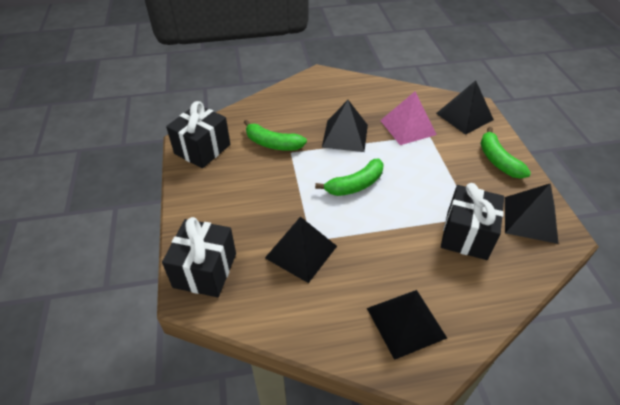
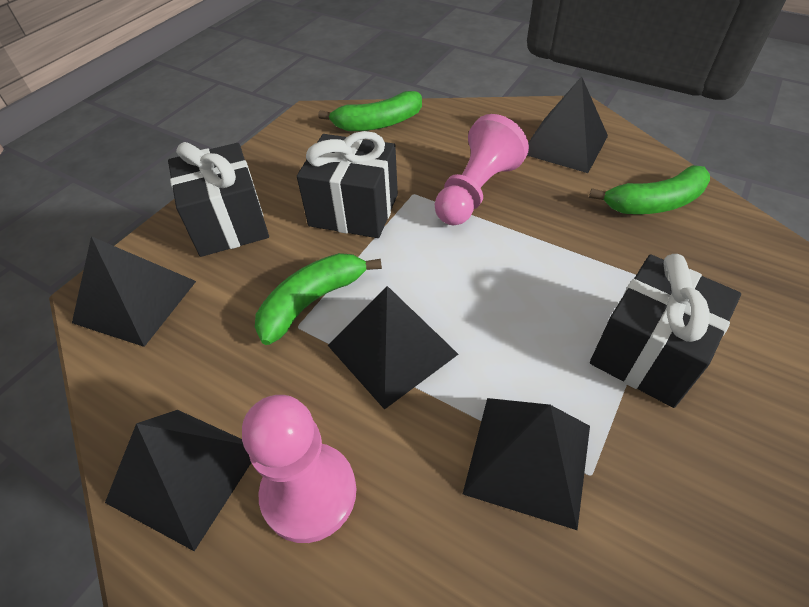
pink pawn: none = 0 -> [242,395,357,543] [435,114,529,225] = 2
pink pyramid: [380,91,437,145] = 1 -> none = 0

